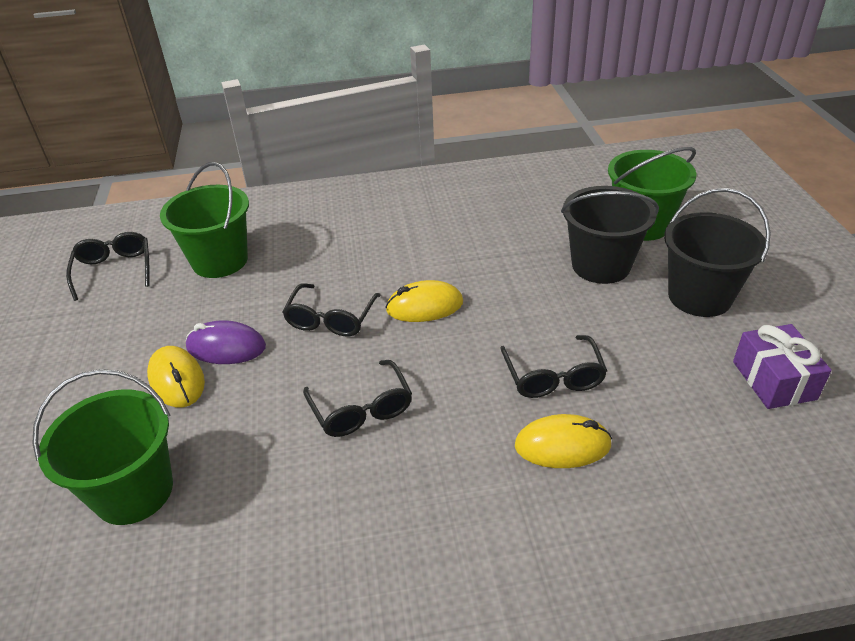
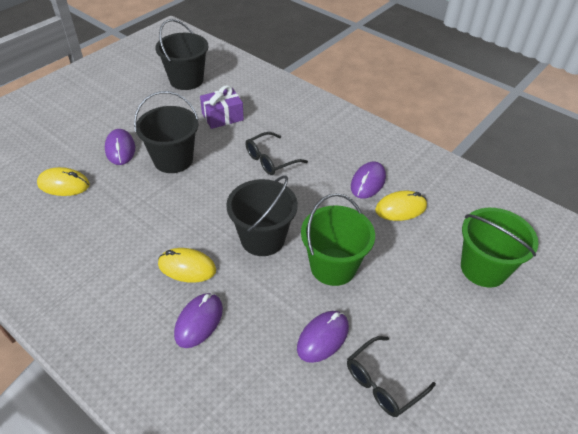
black bucket: [561,186,659,284] [664,188,771,317] = 2 -> [134,91,199,173] [155,19,208,90] [226,175,298,256] = 3
black glasses: [66,232,149,301] [282,283,381,337] [303,360,412,437] [500,335,607,398] = 4 -> [246,132,308,175] [347,336,436,417] = 2
green bucket: [32,369,173,525] [160,162,249,278] [608,147,696,241] = 3 -> [301,193,375,286] [461,208,538,287] = 2
purple mouse: [186,320,266,364] = 1 -> [105,129,135,165] [174,293,223,348] [297,311,349,363] [351,162,386,199] = 4

